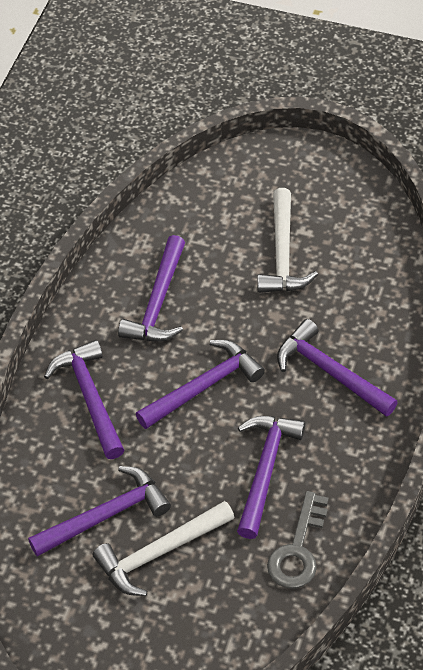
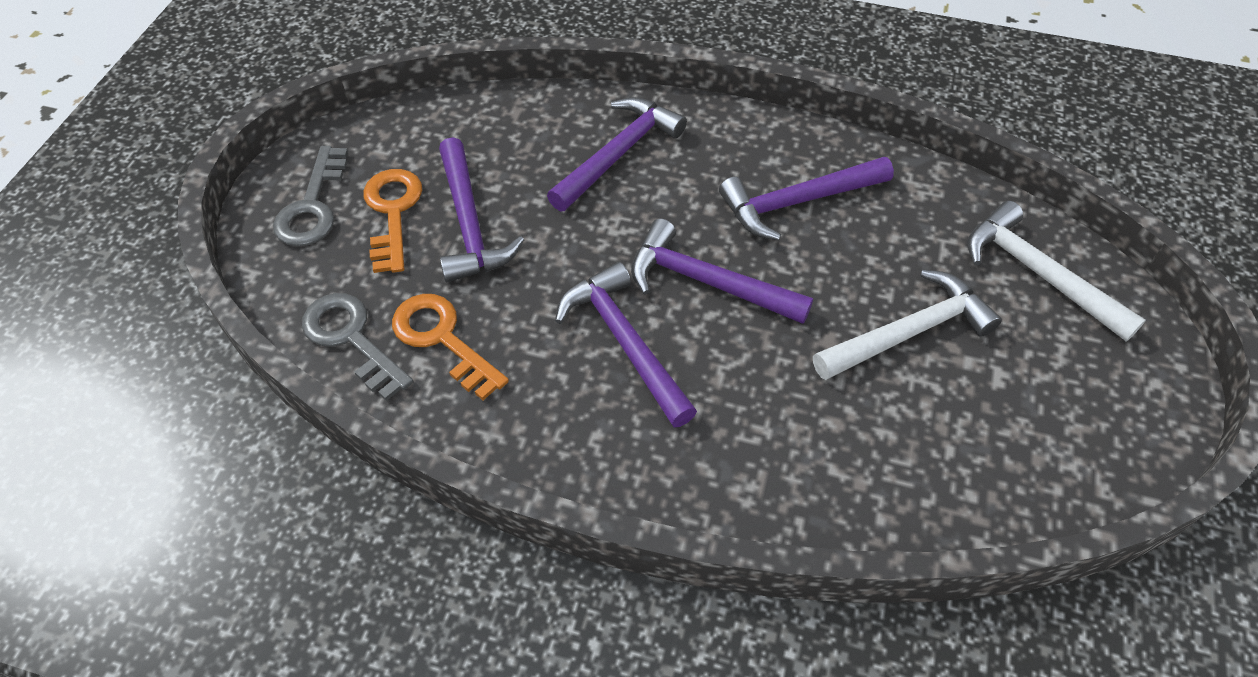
grey key: [267,491,329,589] = 1 -> [273,146,348,247] [302,293,414,401] = 2
orange key: none = 0 -> [363,169,422,273] [392,294,509,400] = 2
purple hammer: [28,466,171,557] [44,340,124,459] [118,235,185,342] [136,340,265,429] [237,416,305,539] [277,319,398,417] = 6 -> [439,137,524,282] [547,97,687,211] [555,262,697,427] [631,218,813,324] [719,157,894,241] = 5

